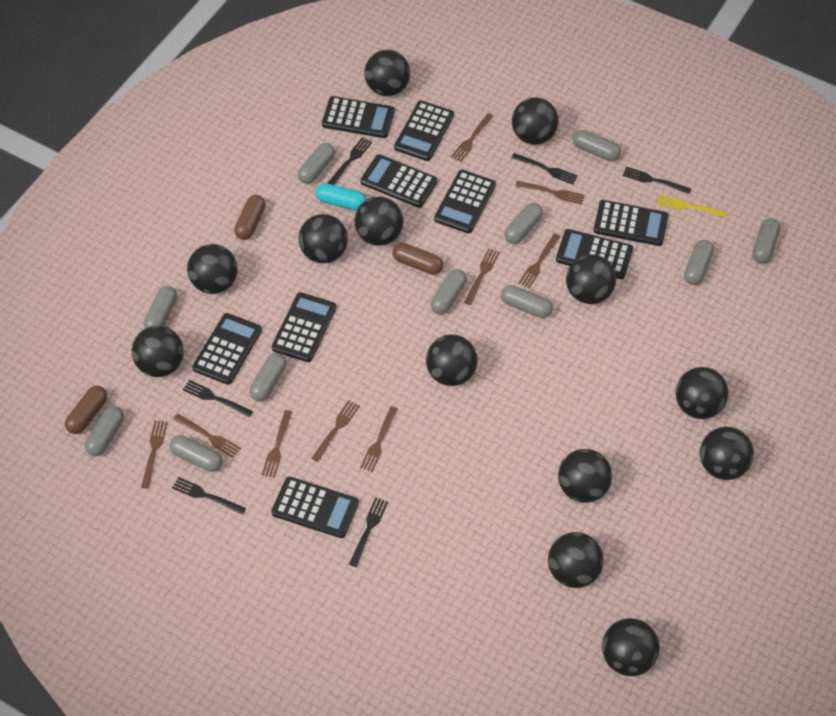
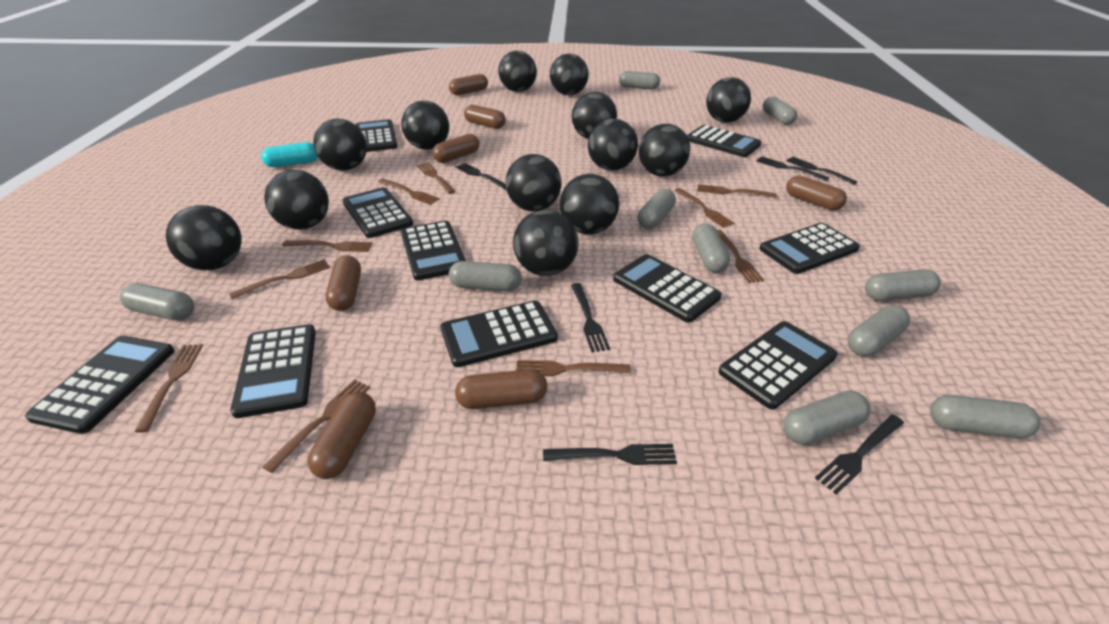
black calculator: [192,313,262,385] [271,477,359,538] [272,292,336,362] [322,96,395,138] [360,154,438,208] [394,100,454,161] [434,170,496,234] [556,229,633,279] [594,200,669,246] = 9 -> [25,336,175,434] [230,324,316,418] [343,187,413,238] [355,119,397,152] [401,221,466,281] [440,301,558,367] [613,254,722,323] [687,125,761,157] [718,321,837,410] [759,223,860,274] = 10
brown capsule: [65,386,107,434] [234,195,266,240] [392,243,443,275] = 3 -> [308,392,376,479] [325,255,361,311] [432,134,479,163] [449,74,488,95] [455,369,547,409] [464,105,506,129] [786,176,847,210] = 7
brown fork: [141,420,168,488] [173,414,241,458] [262,410,292,478] [312,400,360,462] [360,406,398,472] [451,113,494,162] [464,248,500,305] [515,181,585,205] [519,234,560,288] = 9 -> [134,344,203,433] [229,259,330,299] [263,379,370,473] [282,240,373,252] [378,178,440,205] [417,162,455,194] [516,360,631,376] [674,188,734,228] [697,184,777,198] [717,230,764,283] = 10
grey capsule: [85,406,124,456] [144,286,177,329] [169,435,223,472] [250,353,287,401] [298,143,335,184] [431,269,467,314] [501,285,553,318] [504,203,543,244] [573,130,621,161] [684,240,714,285] [752,218,780,263] = 11 -> [120,283,194,320] [449,261,521,291] [619,71,660,89] [638,189,676,229] [692,223,730,273] [763,97,797,125] [783,391,871,445] [848,305,910,356] [865,269,941,301] [930,395,1041,438] = 10
yellow fork: [657,195,727,218] = 1 -> none = 0

